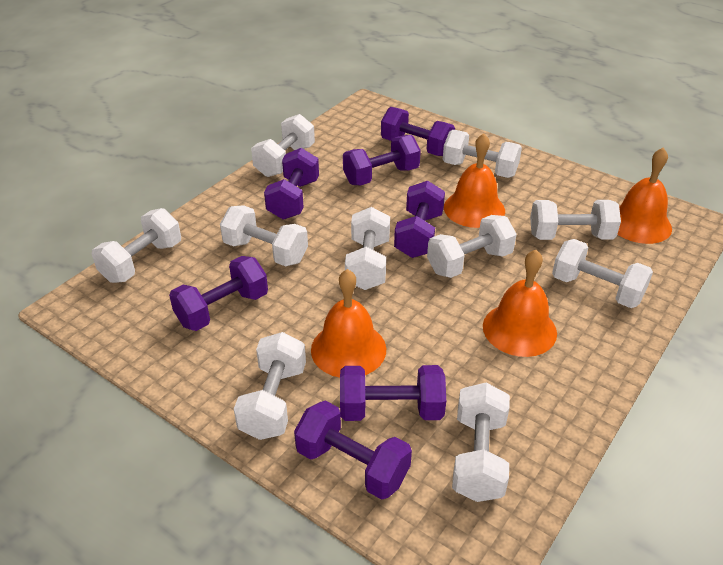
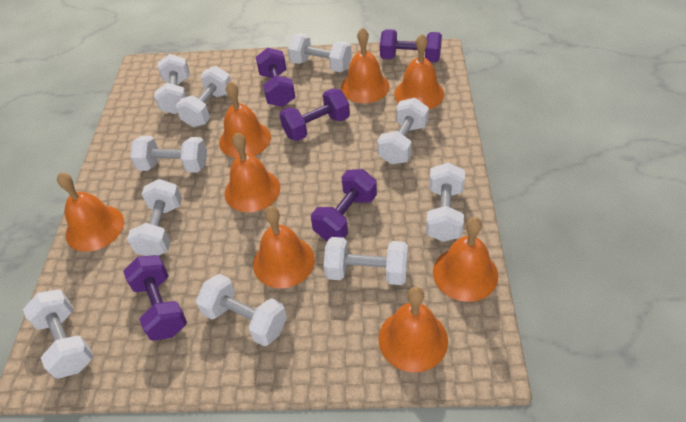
orange bell: [311,269,386,378] [444,133,505,228] [483,250,557,357] [617,147,672,244] = 4 -> [57,173,124,252] [219,81,271,158] [225,133,280,212] [253,206,315,288] [341,27,389,103] [378,287,448,372] [394,34,444,109] [433,217,498,302] = 8
purple dumbbell: [169,256,268,331] [264,148,319,220] [294,401,412,500] [340,365,446,421] [343,135,421,186] [381,107,455,156] [394,181,445,258] = 7 -> [123,255,187,341] [256,48,295,107] [279,88,350,141] [311,169,377,241] [380,29,442,62] = 5

